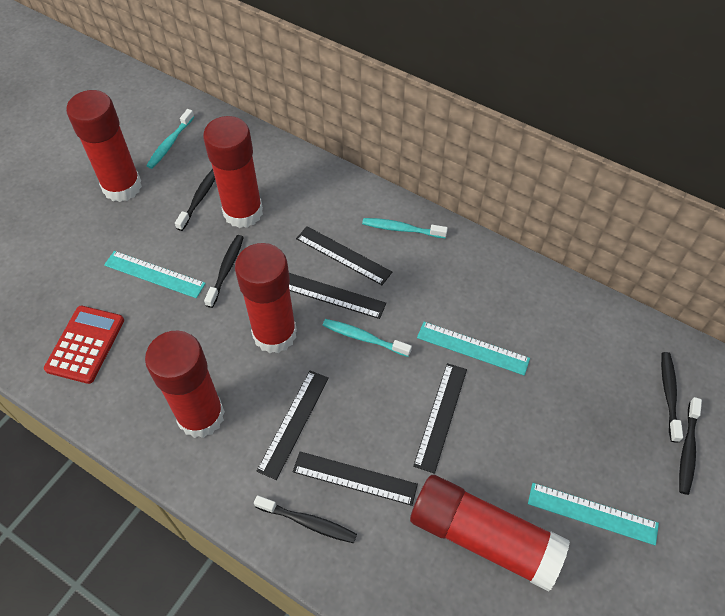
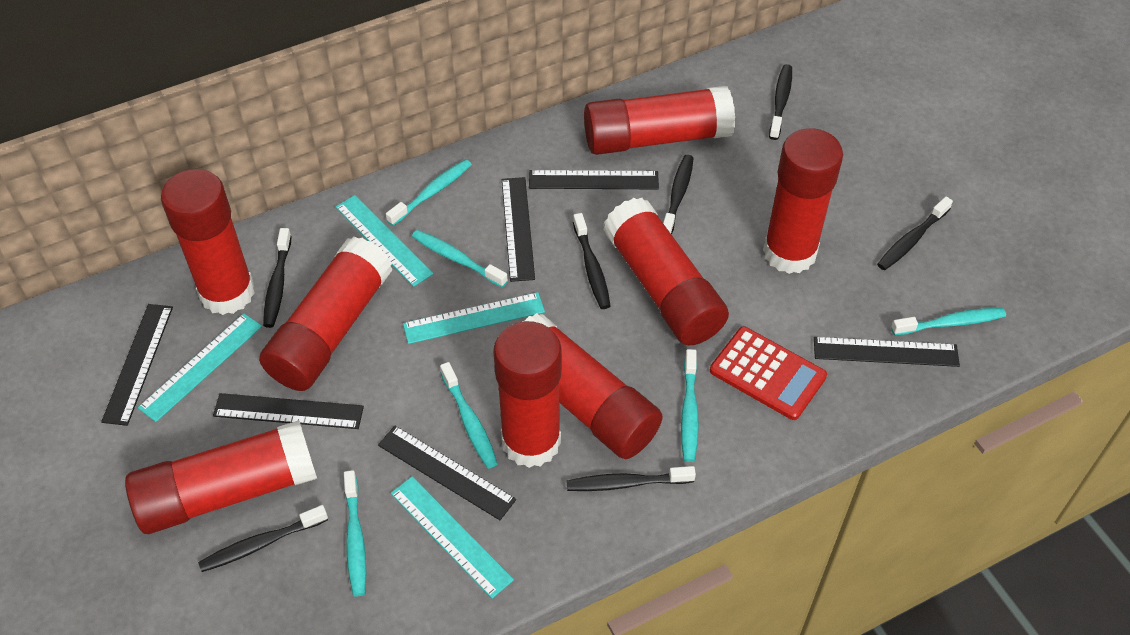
black ruler: [257,370,329,480] [289,273,386,319] [293,451,418,506] [296,226,392,285] [413,363,467,474] = 5 -> [101,304,173,426] [213,393,364,429] [378,426,516,520] [502,177,535,282] [529,170,659,189] [814,337,960,367] = 6
black toothbrush: [175,169,215,231] [204,235,244,308] [254,495,357,543] [661,352,683,442] [679,397,702,495] = 5 -> [198,505,328,572] [263,228,292,328] [566,466,696,491] [573,213,610,309] [663,155,694,235] [769,64,792,140] [877,196,953,270] = 7
red glue stick: [66,90,142,202] [145,330,225,438] [203,116,263,228] [235,243,297,353] [410,475,570,592] = 5 -> [125,420,317,534] [161,169,255,315] [259,236,393,391] [493,321,562,468] [522,313,663,459] [584,86,735,155] [603,198,729,345] [763,128,843,274] = 8
turquoise ruler: [104,251,206,298] [417,322,530,375] [528,483,659,545] = 3 -> [138,313,262,422] [335,195,433,287] [391,476,514,599] [403,292,545,344] = 4
turquoise toothbrush: [146,109,194,169] [322,319,412,357] [362,218,448,238] = 3 -> [344,470,366,596] [386,159,472,226] [412,230,508,288] [440,362,498,468] [681,349,699,462] [891,308,1006,335] = 6

